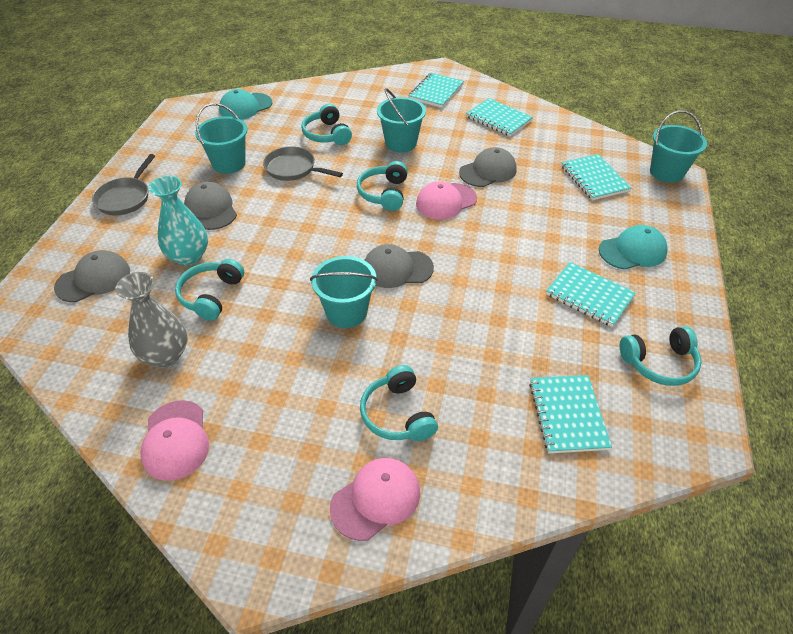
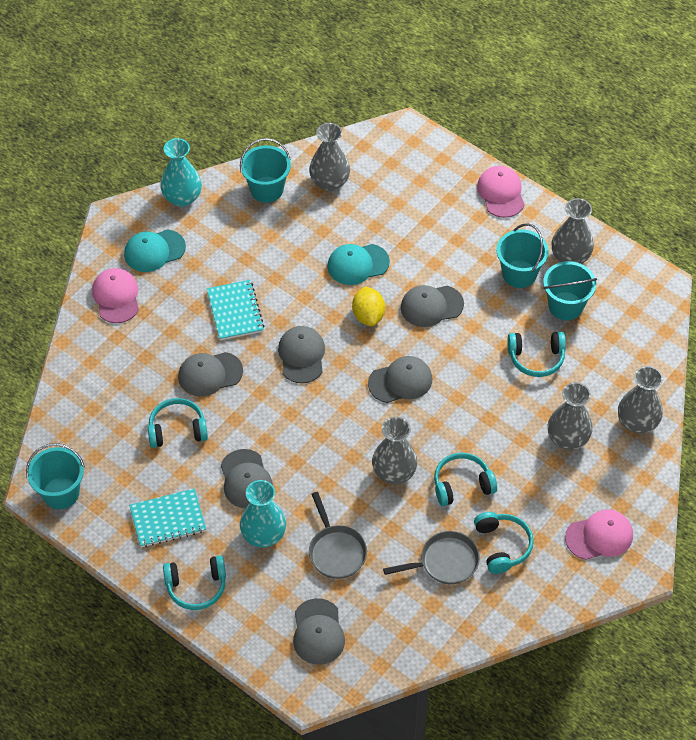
grey cap: [54,250,130,302] [184,182,237,230] [364,244,434,288] [459,147,517,187] = 4 -> [178,352,243,397] [221,449,273,508] [278,326,325,383] [293,598,345,665] [368,356,432,403] [401,285,464,327] = 6
grey vase: [115,272,188,367] = 1 -> [309,123,350,191] [372,417,417,484] [548,382,593,450] [551,198,594,264] [618,366,663,434] = 5
turquoise notebook: [409,73,464,108] [466,98,533,136] [529,375,612,453] [546,262,636,327] [561,154,632,200] = 5 -> [129,488,206,548] [207,280,264,340] = 2
turquoise vase: [149,176,208,266] = 1 -> [160,138,202,207] [240,480,286,548] = 2
yellow lemon: none = 0 -> [352,286,385,326] = 1

